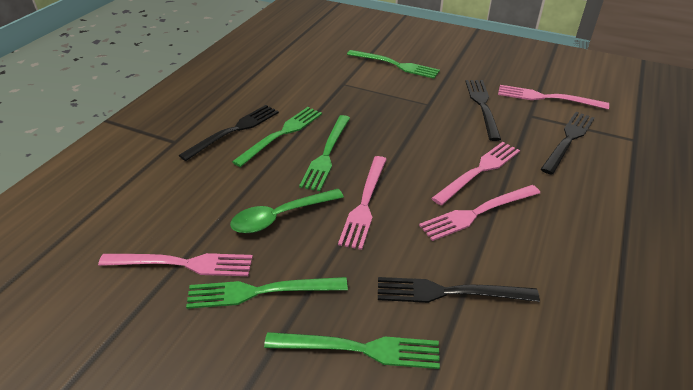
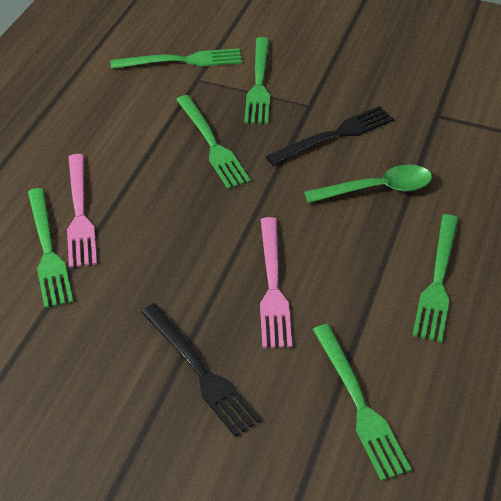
black fork: [179,105,279,161] [378,277,540,303] [465,80,501,141] [541,112,595,175] = 4 -> [141,303,261,437] [266,106,394,165] = 2
green fork: [186,277,348,309] [232,107,322,167] [264,332,440,369] [299,115,350,191] [347,50,440,79] = 5 -> [28,188,73,309] [111,48,242,69] [176,95,251,189] [244,37,270,124] [313,324,412,481] [412,214,459,343] = 6
pink fork: [98,253,253,276] [338,156,387,250] [419,185,540,241] [431,142,520,205] [498,85,609,109] = 5 -> [67,154,97,268] [260,217,292,348] = 2

